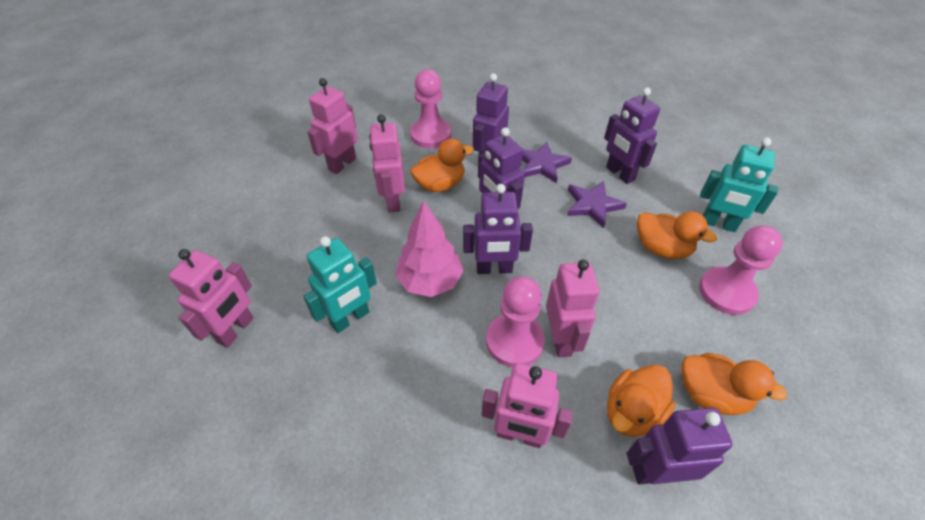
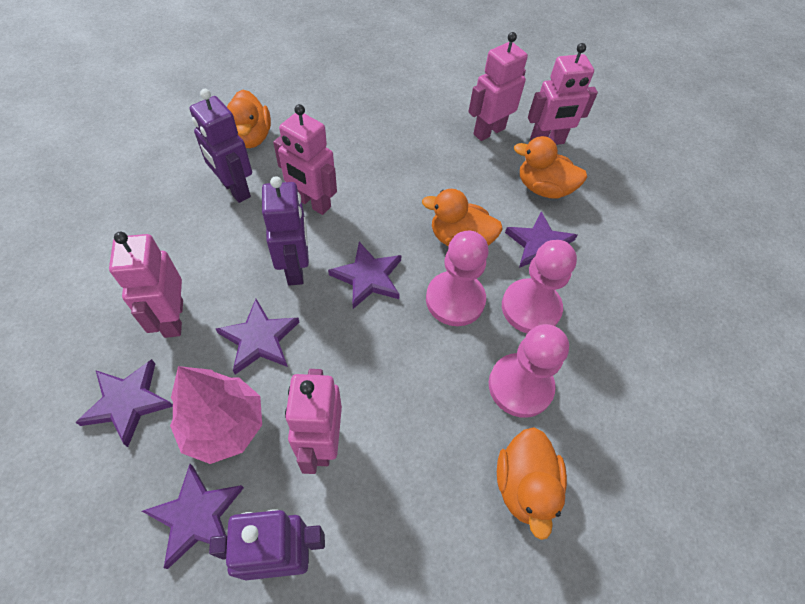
purple robot: [463,184,533,274] [473,73,509,155] [478,127,525,209] [604,87,660,184] [627,408,733,485] = 5 -> [190,89,252,203] [209,509,325,580] [262,176,309,286] = 3
purple star: [522,141,572,183] [567,181,627,228] = 2 -> [75,359,173,447] [142,464,244,569] [216,299,299,375] [328,242,402,309] [505,211,577,268] = 5
turquoise robot: [303,236,377,333] [700,137,778,232] = 2 -> none = 0

